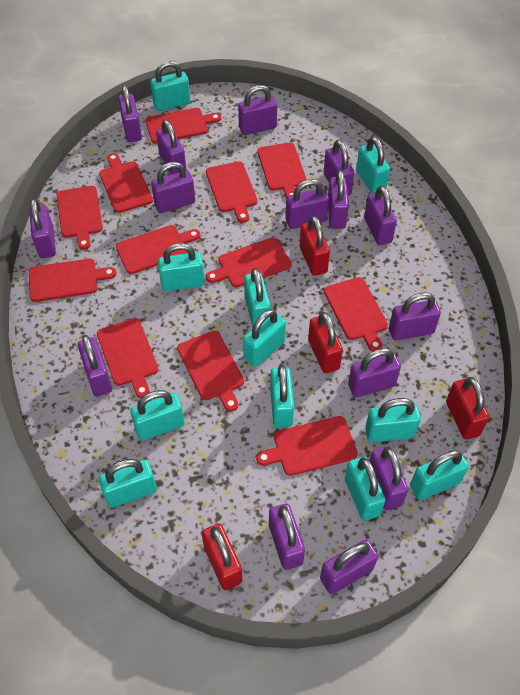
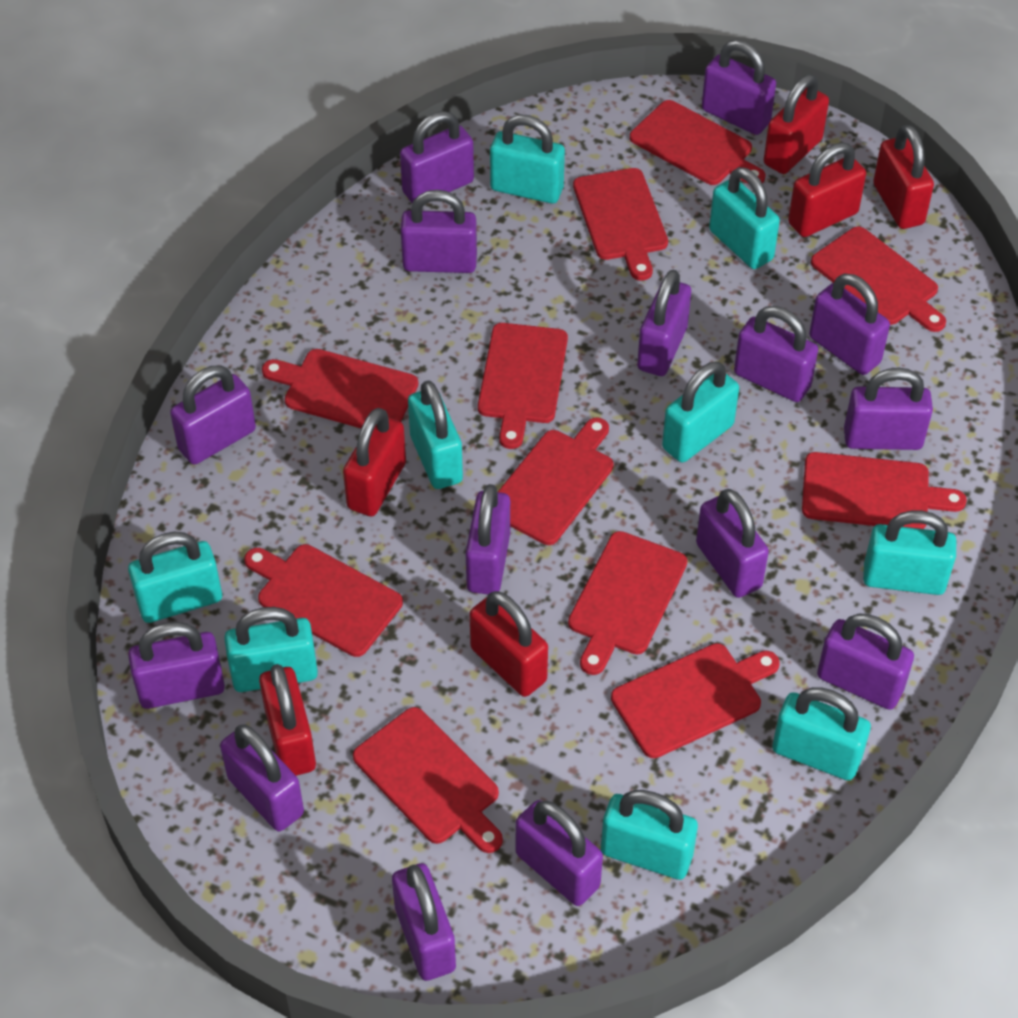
red cutting board: [29,259,117,302] [57,186,103,250] [97,318,159,398] [99,153,153,213] [116,225,201,274] [145,108,221,144] [177,331,244,412] [206,161,258,223] [206,237,292,288] [256,416,358,476] [257,143,307,198] [324,277,388,351] = 12 -> [244,544,403,657] [262,349,418,428] [353,707,503,853] [478,323,568,449] [498,418,614,545] [568,531,687,675] [573,168,668,280] [611,643,780,758] [630,100,765,185] [802,452,967,529] [811,226,946,332] = 11
red padlock: [202,523,242,590] [300,216,330,276] [308,312,343,373] [446,377,489,439] = 4 -> [259,664,316,776] [343,408,406,517] [470,591,548,697] [764,74,829,174] [788,143,866,237] [873,125,934,229] = 6
turquoise padlock: [99,459,157,508] [130,390,184,441] [150,61,190,111] [158,243,205,291] [243,309,286,367] [244,268,270,327] [270,365,294,427] [345,456,386,521] [356,137,390,194] [365,398,421,443] [410,450,469,500] = 11 -> [128,532,222,623] [224,607,318,692] [408,380,463,489] [490,114,565,204] [601,790,698,880] [662,361,739,463] [709,167,780,269] [772,687,871,781] [863,511,956,595] = 9

